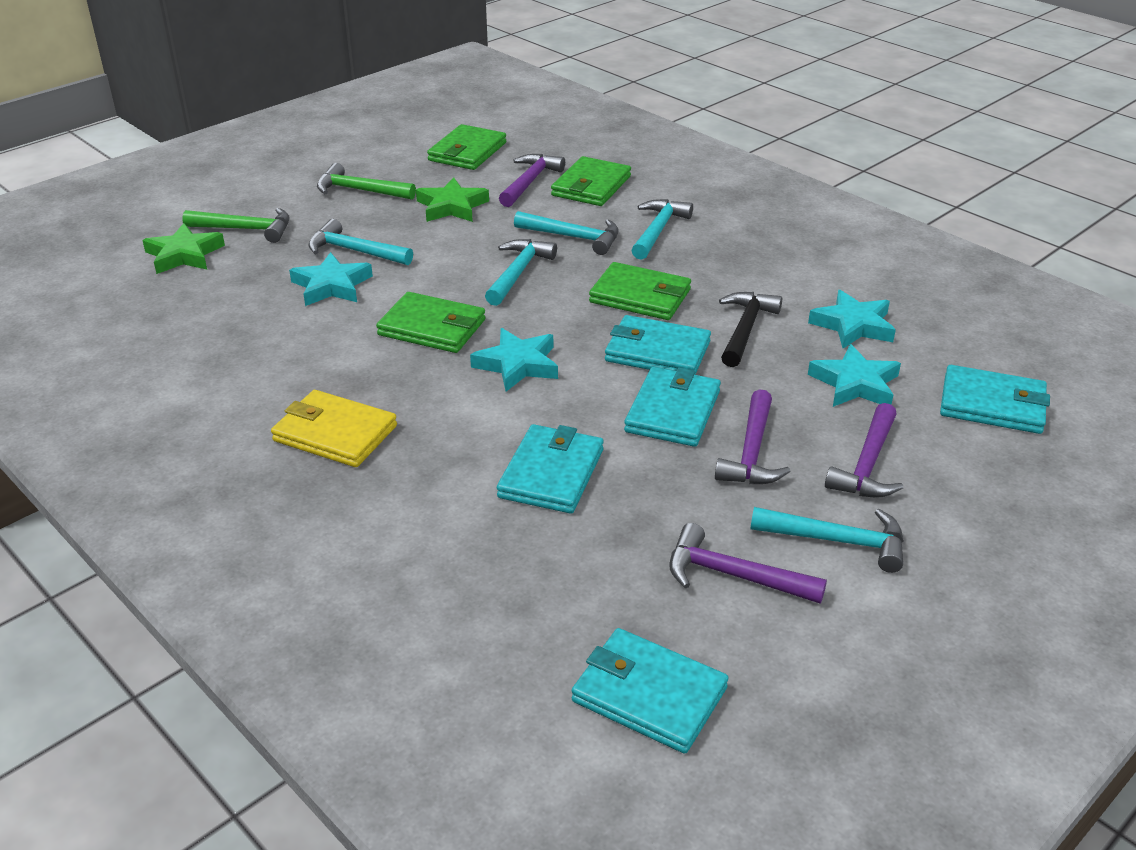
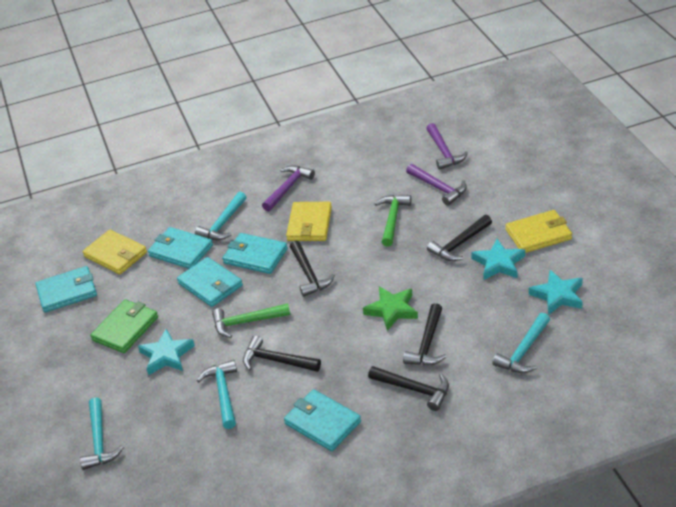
black hammer: [719,292,782,367] = 1 -> [243,336,321,372] [290,241,335,297] [368,366,449,411] [403,303,446,366] [427,215,492,261] = 5
green star: [142,223,225,274] [416,178,489,222] = 2 -> [363,286,418,331] = 1
green wallet: [376,292,486,353] [427,124,506,170] [551,156,631,206] [589,262,691,320] = 4 -> [90,299,158,353] = 1
purple hammer: [499,154,565,207] [669,523,827,603] [715,389,791,484] [825,403,904,498] = 4 -> [262,165,315,211] [406,164,467,206] [426,123,468,170] = 3
turquoise hammer: [308,219,413,265] [485,239,557,306] [514,211,619,255] [631,199,693,260] [751,507,904,573] = 5 -> [80,397,124,470] [195,192,247,240] [197,360,237,429] [493,313,550,373] = 4
turquoise star: [289,252,373,306] [470,328,558,392] [808,290,896,348] [808,344,901,407] = 4 -> [138,329,195,375] [471,239,525,280] [529,270,583,315] = 3
yellow wallet: [271,390,397,467] = 1 -> [82,230,147,275] [286,202,332,241] [506,210,572,253] = 3

